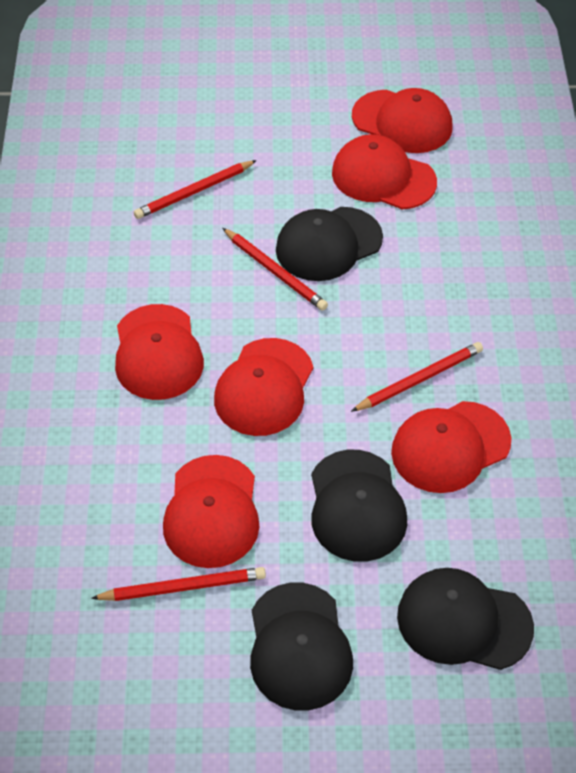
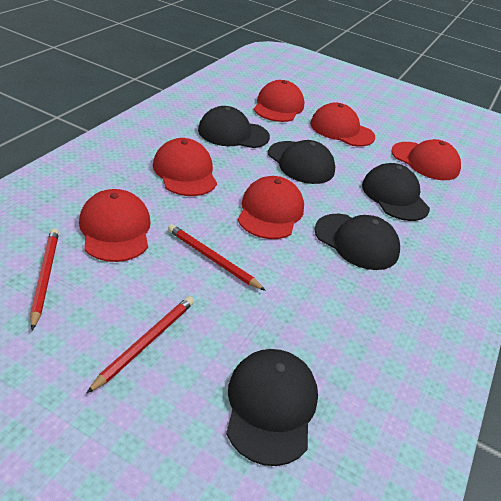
black cap: [250,583,353,711] [276,207,383,281] [311,450,407,562] [397,568,534,670] = 4 -> [198,106,270,148] [226,349,318,466] [268,140,335,184] [314,214,400,270] [362,163,430,221] = 5
red pencil: [91,567,266,601] [134,160,257,219] [222,228,328,311] [351,342,483,412] = 4 -> [30,228,59,330] [86,296,194,394] [168,224,266,291] = 3

